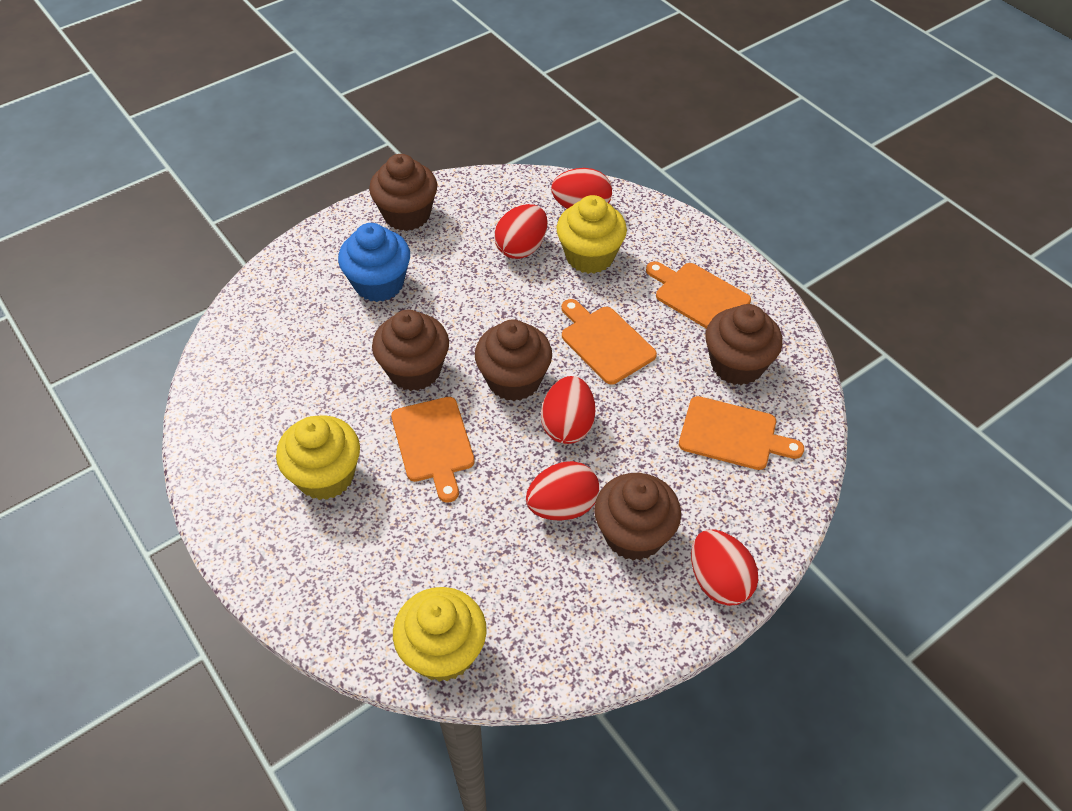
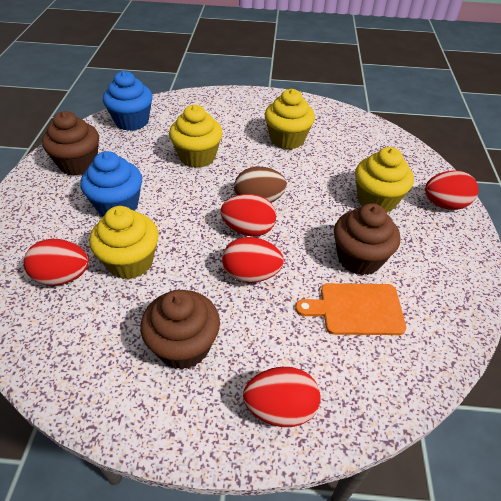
blue cupcake: [338,223,410,302] = 1 -> [81,151,142,217] [103,71,153,131] = 2
brown cupcake: [369,154,437,231] [372,310,449,391] [475,319,552,401] [594,473,681,560] [705,304,783,385] = 5 -> [42,111,99,176] [140,290,220,370] [334,203,400,276] = 3
brown egg: none = 0 -> [234,167,287,203] = 1
orange cutting board: [391,397,475,503] [562,299,657,384] [646,261,751,329] [679,396,804,470] = 4 -> [295,283,406,335] = 1
yellow cupcake: [276,415,360,500] [393,587,487,682] [556,195,627,274] = 3 -> [89,206,159,279] [169,105,223,168] [265,89,315,149] [355,147,414,213] = 4

